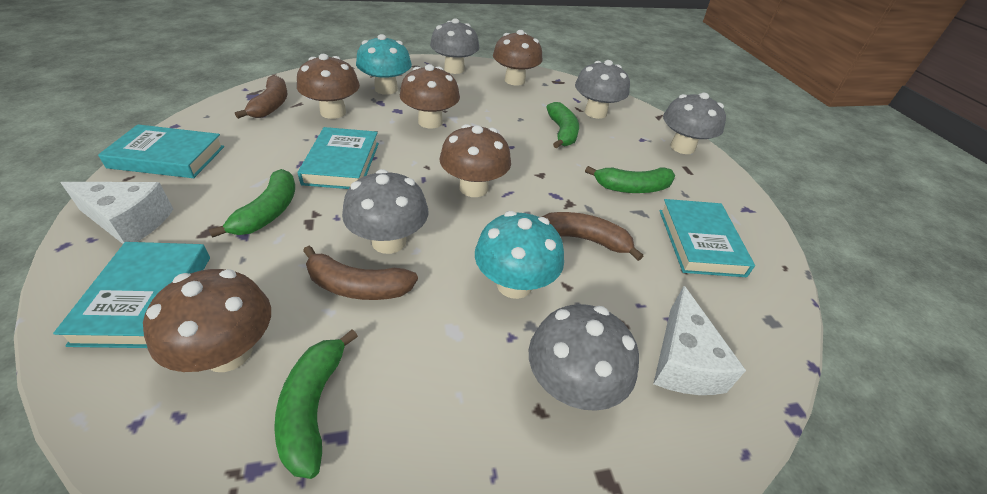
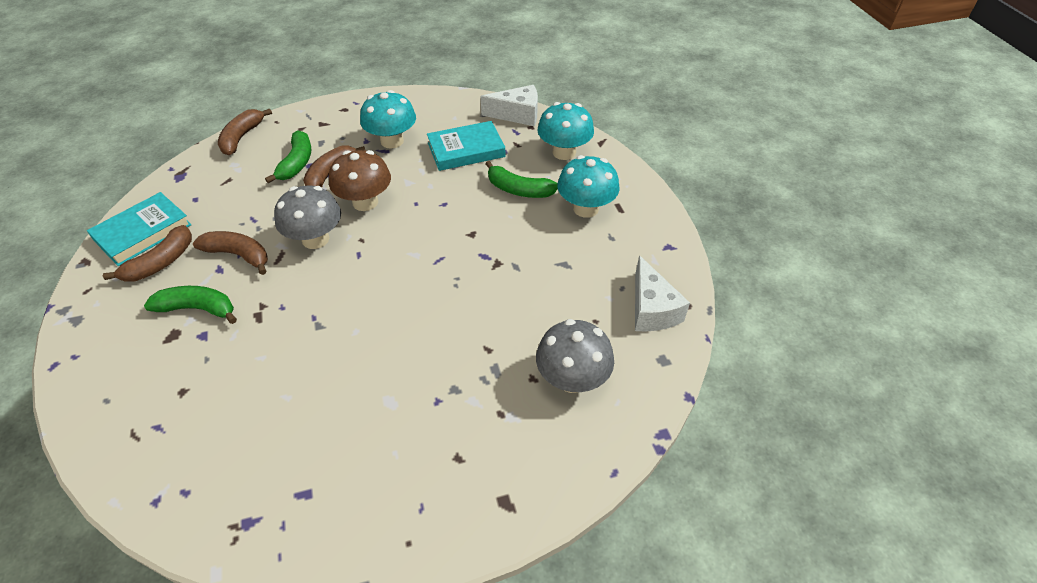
brown banana: [235,75,287,119] [303,246,418,300] [542,212,643,261] = 3 -> [103,225,192,282] [193,231,268,275] [218,108,272,155] [303,146,366,187] = 4
brown mushroom: [143,269,271,372] [297,54,360,119] [400,64,460,128] [440,124,511,197] [493,30,543,85] = 5 -> [329,150,391,211] = 1
green banana: [209,169,295,238] [274,329,358,479] [546,102,579,148] [585,166,675,193] = 4 -> [144,286,237,324] [265,130,311,183] [486,161,558,198] = 3
grey mushroom: [342,169,428,254] [430,18,479,74] [529,304,639,411] [575,60,630,119] [663,92,726,154] = 5 -> [274,185,341,249] [536,319,614,393] = 2
turquoise book: [53,242,210,348] [98,124,224,178] [298,127,379,189] [659,199,755,277] = 4 -> [87,192,192,266] [427,121,506,171] = 2
turquoise mushroom: [356,34,412,95] [475,211,564,299] = 2 -> [360,90,416,149] [537,102,594,160] [557,155,619,218] = 3

